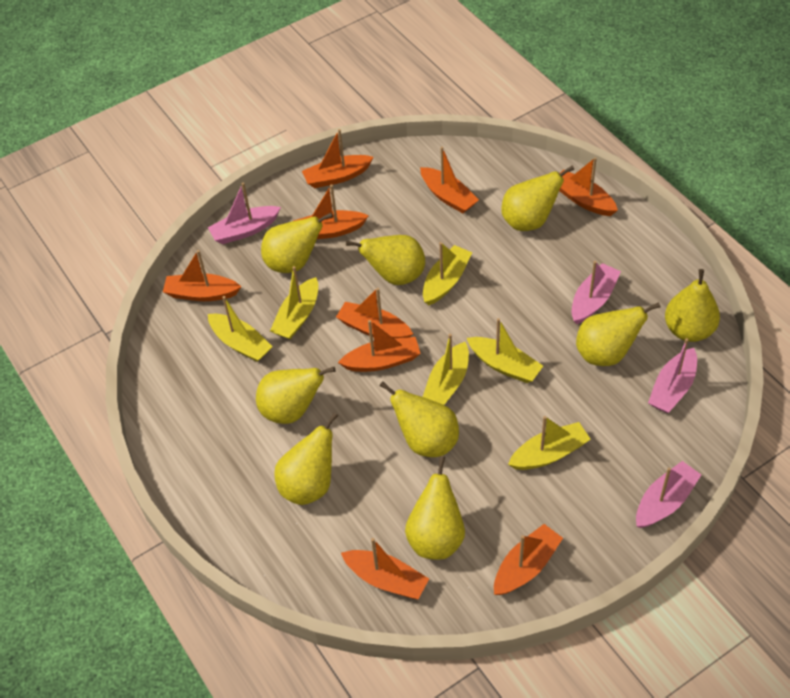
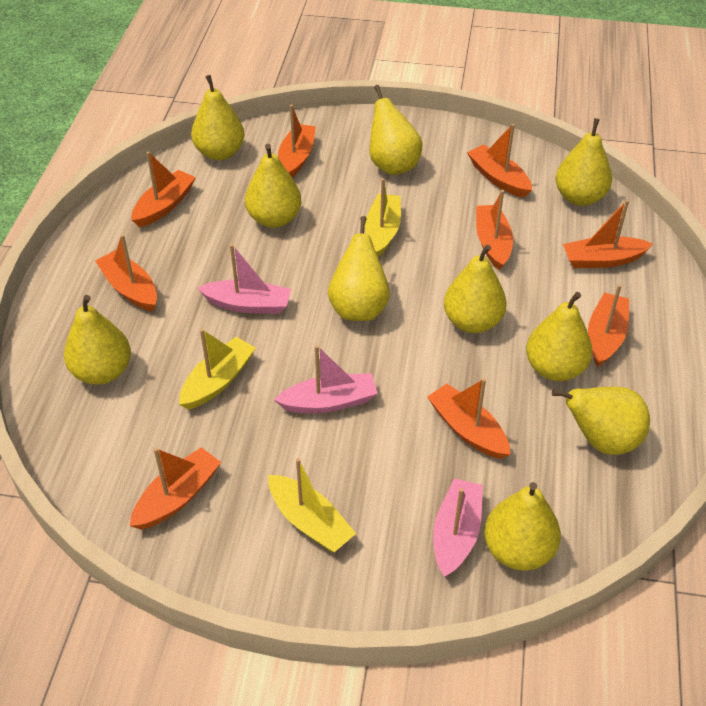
pink boat: [208,183,281,244] [572,261,621,324] [636,461,701,528] [648,338,697,413] = 4 -> [197,244,291,314] [274,345,378,413] [433,478,483,577] = 3
yellow boat: [208,296,273,362] [270,266,318,339] [423,242,472,305] [423,334,469,405] [467,318,543,383] [508,416,591,470] = 6 -> [179,329,256,410] [268,458,356,552] [365,178,401,257] = 3
yellow pear: [256,367,336,424] [261,213,333,273] [274,413,338,505] [346,235,425,285] [380,381,459,457] [405,456,465,560] [501,165,574,231] [576,302,660,366] [665,269,720,342] = 9 -> [64,295,131,385] [191,75,245,160] [245,144,302,228] [328,216,390,321] [370,85,422,175] [444,245,507,333] [484,482,561,570] [526,292,592,381] [552,387,650,455] [556,118,612,206] = 10

